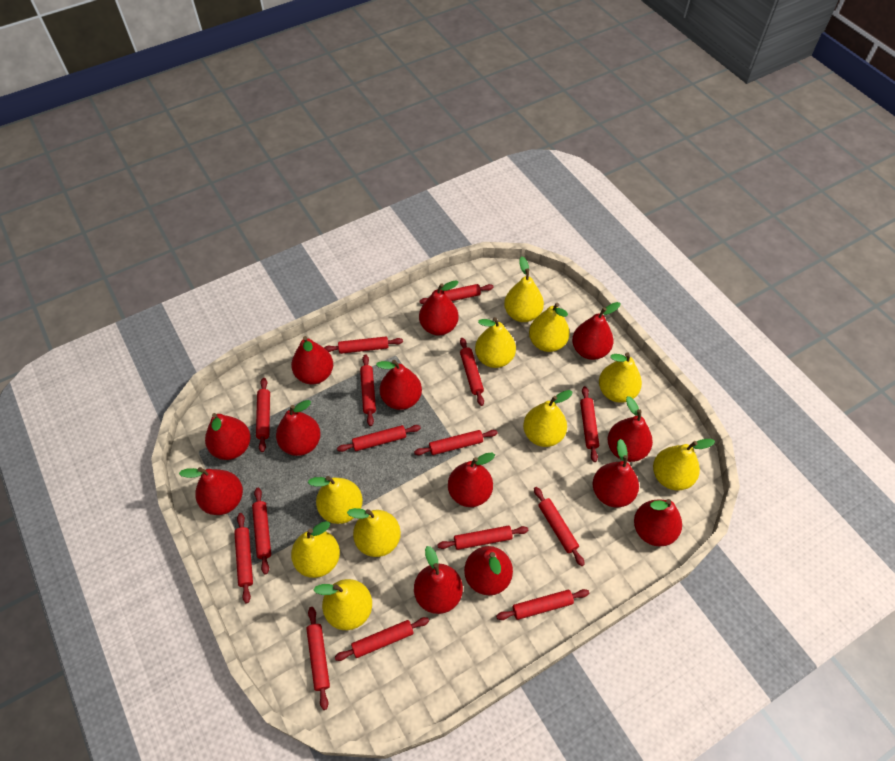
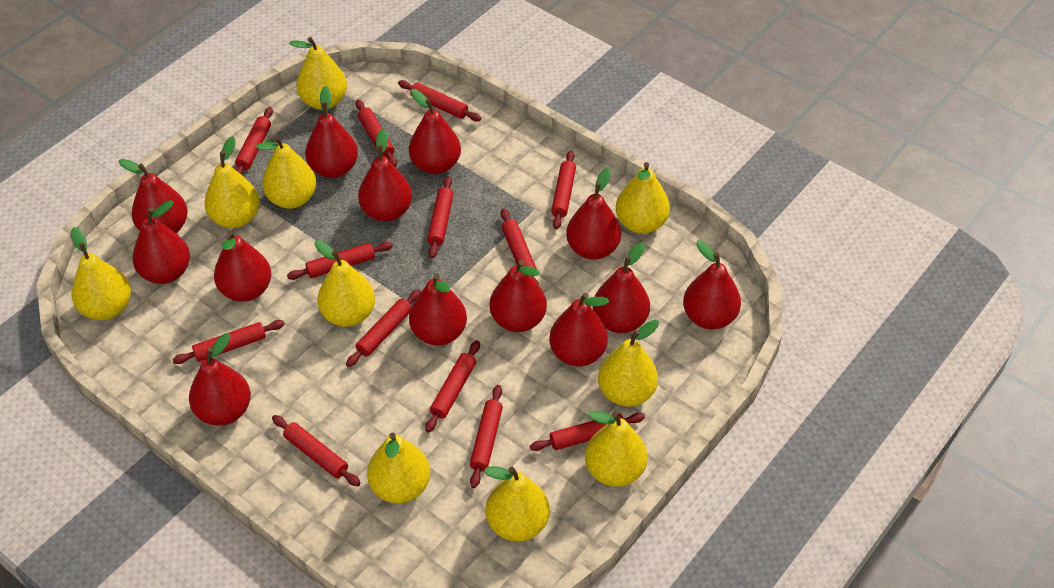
red rolling pin: [234,513,253,603] [252,488,271,575] [256,378,270,452] [306,607,330,710] [324,336,403,354] [335,617,429,661] [337,425,421,452] [360,355,376,426] [414,430,498,455] [420,284,494,304] [437,526,528,550] [460,338,484,406] [496,589,589,620] [534,487,585,566] [580,386,599,462] = 15 -> [172,320,285,364] [235,107,273,175] [272,415,360,486] [287,242,393,280] [346,289,421,367] [355,100,397,167] [398,80,481,121] [425,340,480,433] [427,176,453,258] [470,385,503,488] [501,209,539,285] [530,413,645,451] [551,151,576,229] = 13

